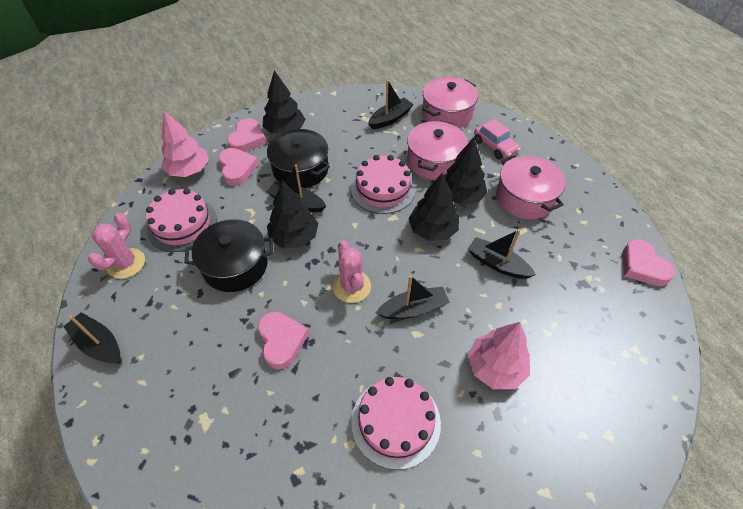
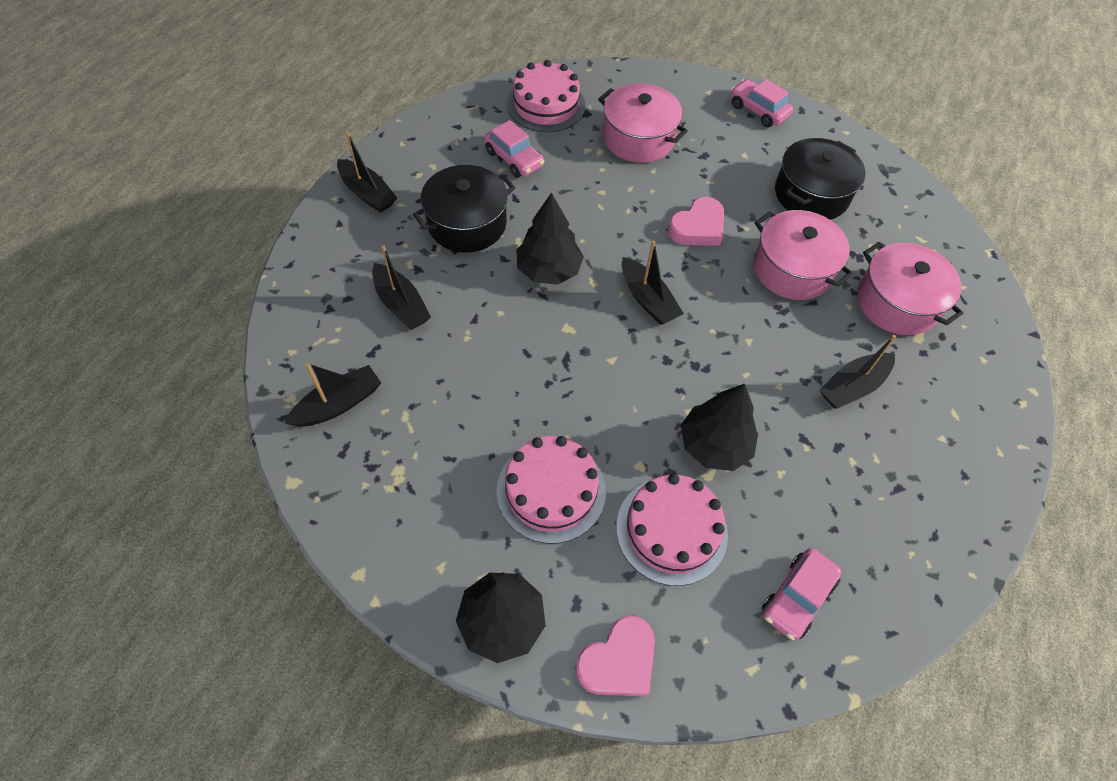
black tree: [263,70,305,134] [267,180,318,248] [408,173,459,241] [444,138,487,205] = 4 -> [456,572,546,663] [516,192,584,285] [681,384,758,471] = 3
pink cactus: [88,213,145,279] [333,241,371,303] = 2 -> none = 0
pink car: [474,119,520,159] = 1 -> [484,120,544,178] [731,79,793,127] [762,548,842,640] = 3
pink heart: [218,148,259,186] [227,118,266,152] [258,312,309,369] [622,239,675,286] = 4 -> [575,615,655,697] [668,197,724,246] = 2
pink tree: [161,111,209,177] [468,322,530,389] = 2 -> none = 0

